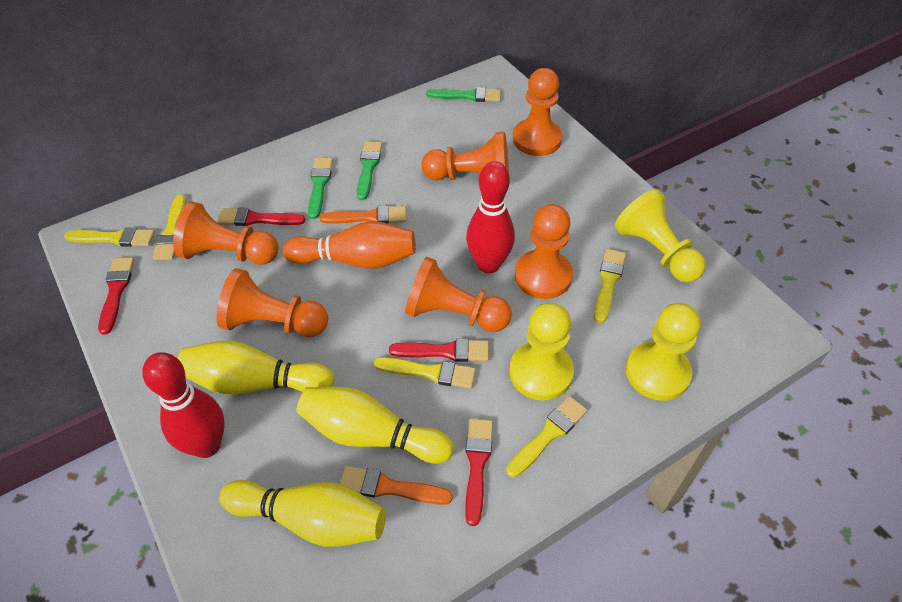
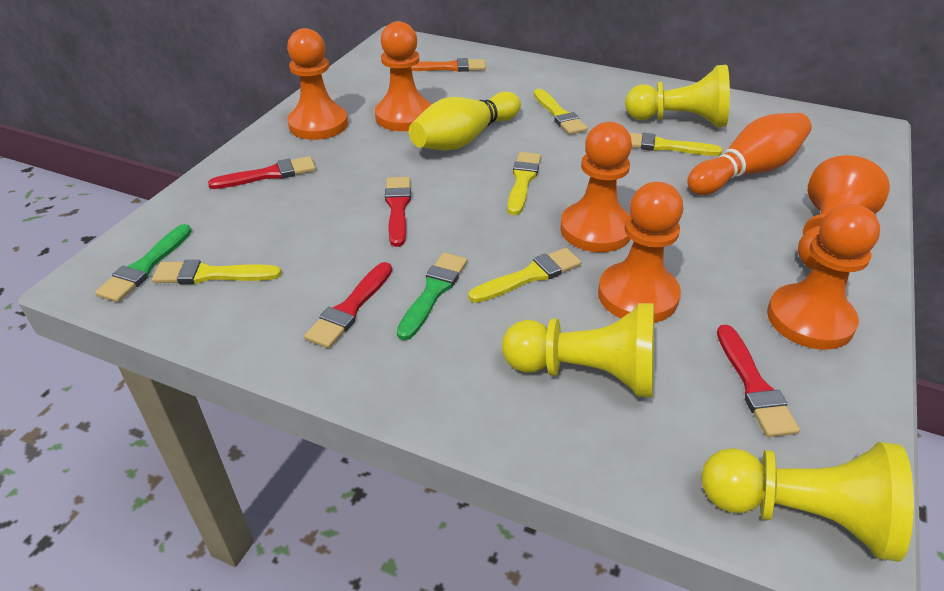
green brush: [308,158,333,219] [357,141,382,200] [426,87,501,102] = 3 -> [95,224,192,302] [397,252,467,340] = 2
orange brush: [320,206,407,224] [339,466,453,505] = 2 -> [411,58,486,72] = 1
red bowling pin: [142,352,225,458] [466,161,515,273] = 2 -> none = 0
yellow bowling pin: [178,340,335,395] [219,480,386,547] [296,387,454,464] = 3 -> [409,91,521,151] = 1

